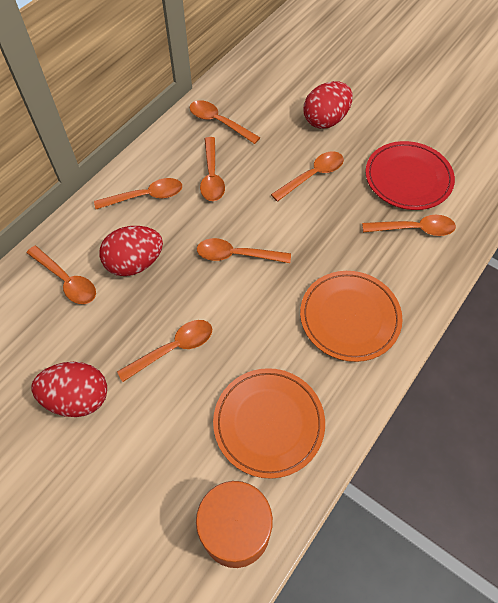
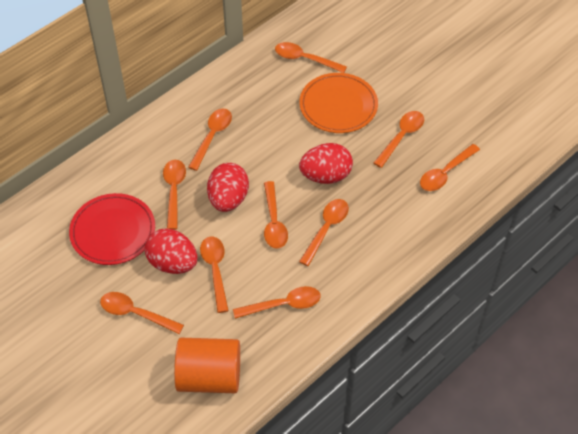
orange plate: [213,368,325,479] [300,271,403,362] = 2 -> [299,73,378,133] = 1
orange spoon: [27,246,96,304] [94,178,182,209] [117,320,212,382] [190,100,260,144] [197,238,291,263] [200,137,225,201] [271,152,344,202] [362,215,456,236] = 8 -> [100,292,184,334] [163,160,186,230] [188,109,232,171] [200,236,229,313] [233,286,321,319] [264,181,288,249] [275,42,347,73] [299,199,349,266] [374,111,424,168] [420,144,480,191] = 10

